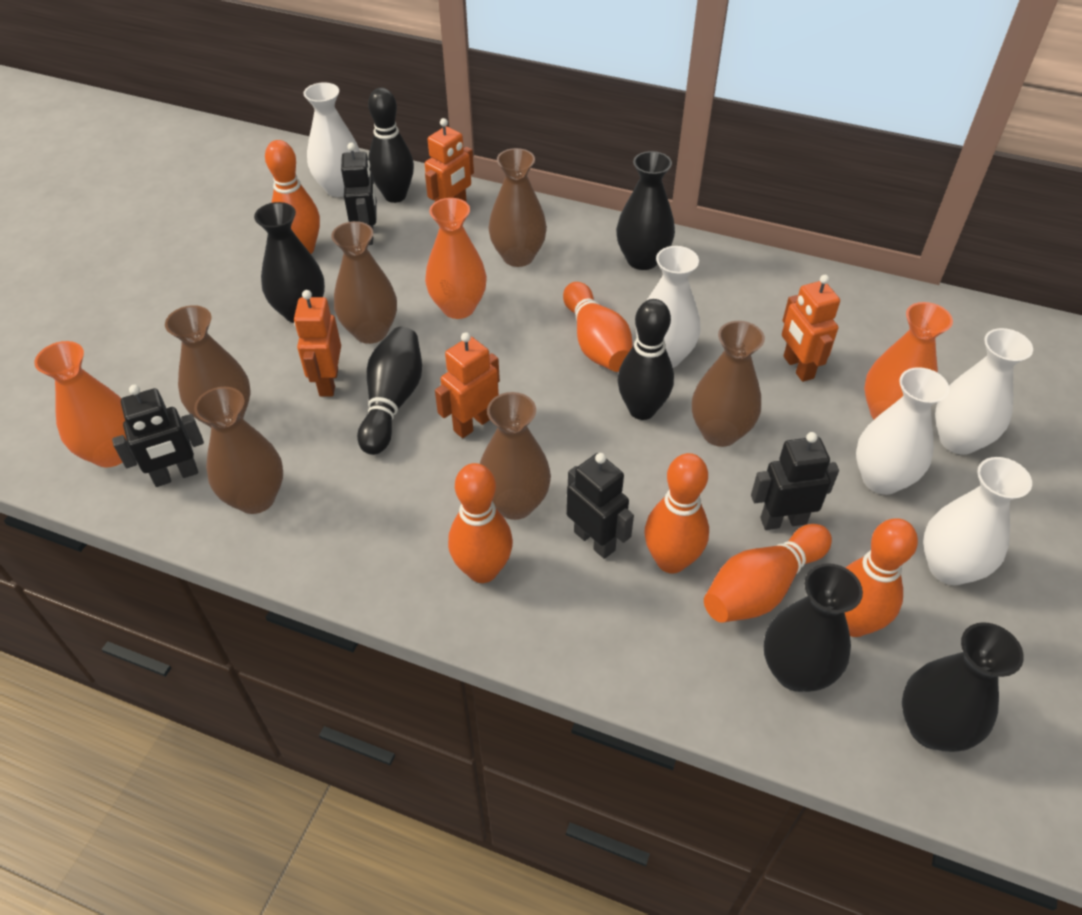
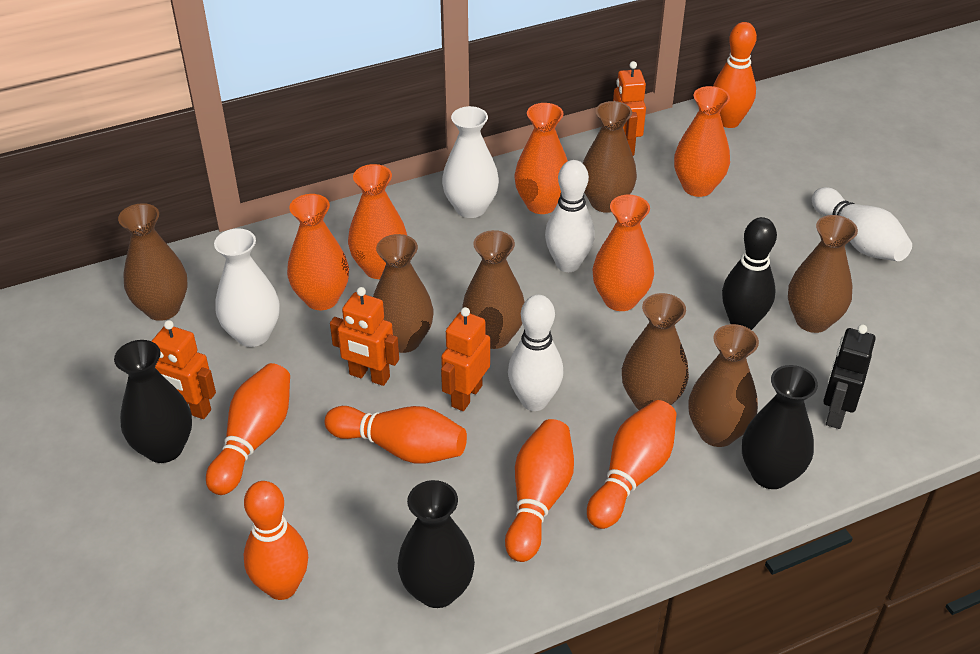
black bowling pin: [357,327,422,455] [368,88,414,203] [617,299,674,420] = 3 -> [722,217,777,330] = 1
black robot: [112,385,204,487] [341,143,377,245] [566,453,634,559] [751,432,839,530] = 4 -> [823,325,876,429] = 1
black vase: [254,202,325,323] [616,151,675,270] [764,563,863,692] [902,622,1024,752] = 4 -> [114,340,192,463] [398,480,475,608] [742,365,818,489] = 3
brown vase: [165,305,250,427] [194,387,283,514] [331,221,397,344] [480,392,551,520] [489,148,547,267] [692,321,765,447] = 6 -> [118,203,188,321] [373,234,433,353] [462,230,525,349] [583,101,637,213] [622,293,689,410] [688,324,759,447] [788,215,858,333] = 7
orange vase: [34,341,127,467] [425,198,487,319] [864,302,953,419] = 3 -> [287,194,349,310] [348,164,407,279] [514,103,568,214] [592,195,654,311] [674,86,730,197] = 5
white bowling pin: none = 0 -> [508,295,563,411] [545,160,595,272] [812,187,912,261] = 3
white vase: [303,83,360,197] [636,246,700,368] [856,367,949,495] [923,457,1032,585] [935,328,1033,455] = 5 -> [214,228,280,347] [442,106,499,218] = 2

